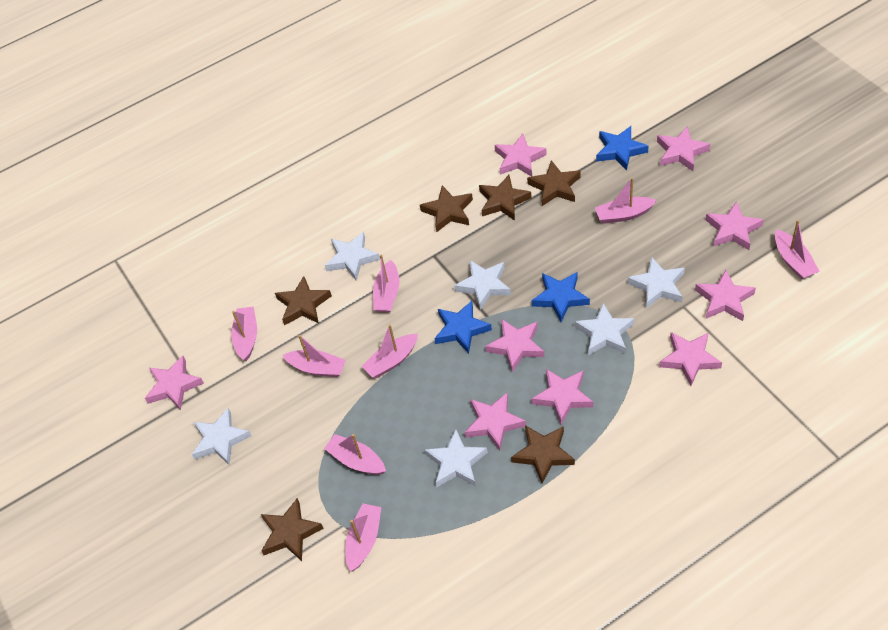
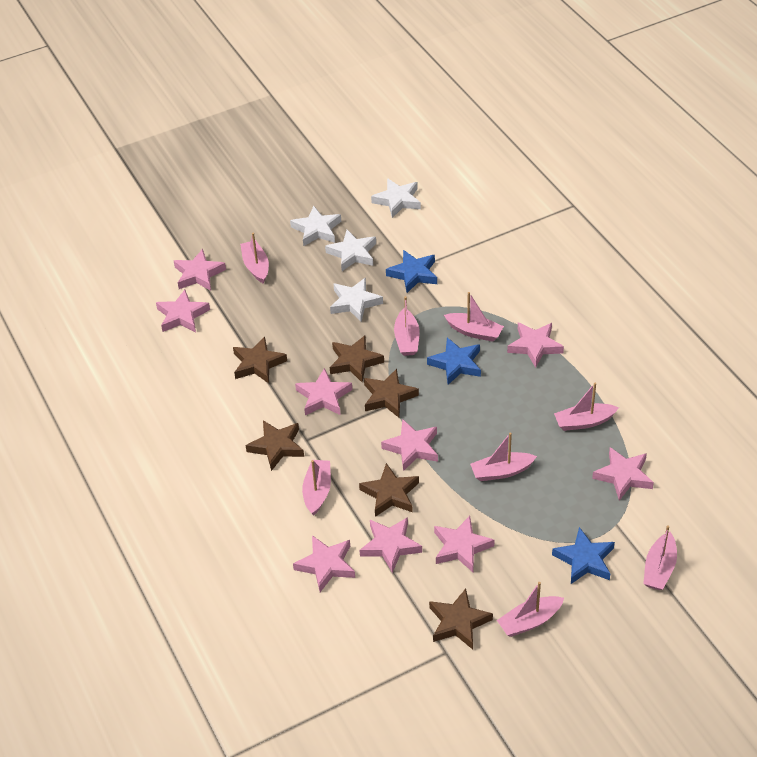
white star: [191,408,251,466] [325,232,380,280] [425,429,488,487] [454,260,511,310] [575,303,634,355] [627,257,685,308] = 6 -> [290,206,341,246] [325,230,376,271] [330,278,383,322] [371,178,421,218] = 4

